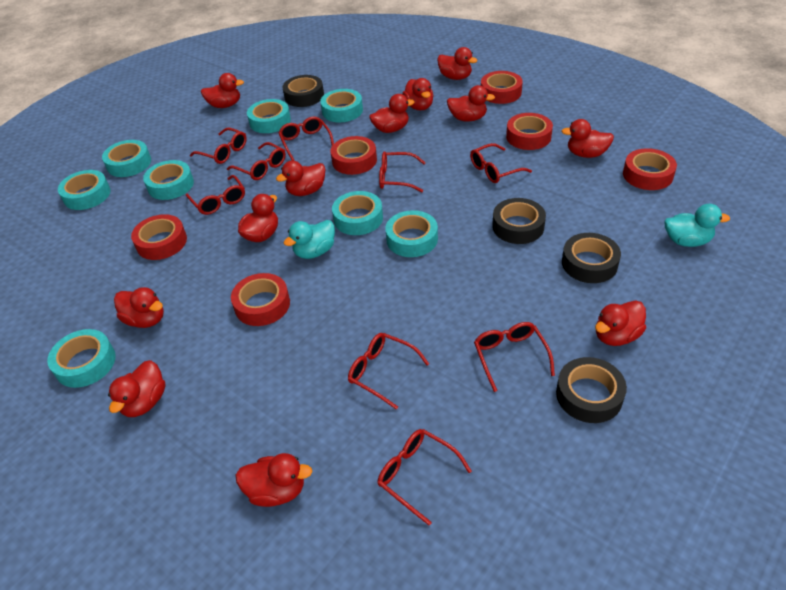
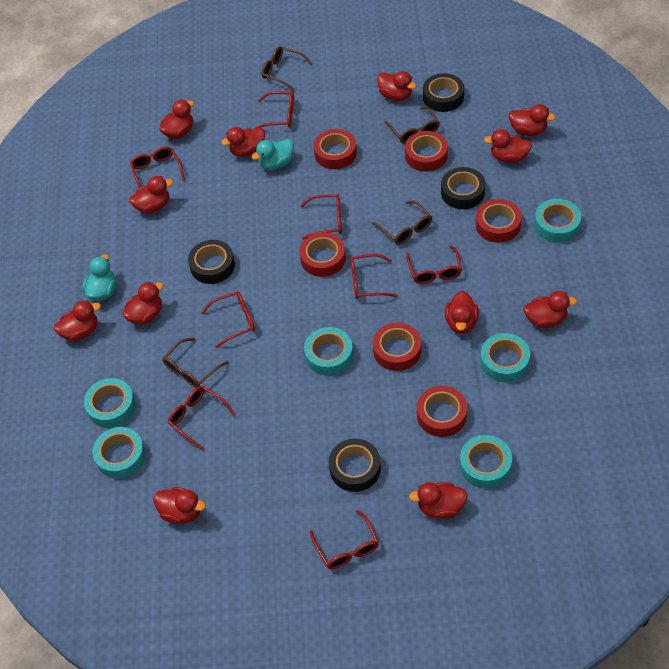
brown glasses: none = 0 -> [162,338,229,388] [262,46,313,91] [372,201,432,245] [385,107,440,144] = 4
red glasses: [186,175,245,215] [190,127,247,164] [227,142,286,180] [278,116,334,161] [348,333,429,410] [377,429,472,525] [379,151,426,192] [470,143,532,183] [474,322,555,392] = 9 -> [130,147,185,188] [168,386,236,450] [201,291,255,348] [254,91,294,129] [300,194,342,240] [310,510,379,569] [350,254,398,299] [406,246,462,284] = 8
turquoise tape: [47,329,116,388] [58,170,110,210] [102,140,151,177] [143,160,194,200] [247,99,291,133] [320,89,363,122] [332,191,383,235] [385,210,438,257] = 8 -> [84,378,136,428] [92,427,146,479] [304,327,353,375] [460,435,512,488] [480,333,530,382] [534,199,581,243] = 6

